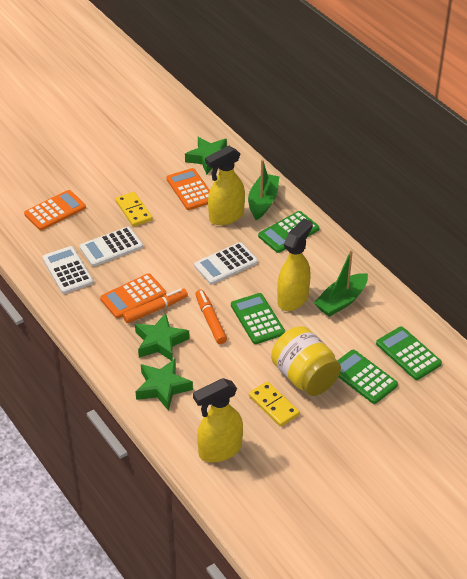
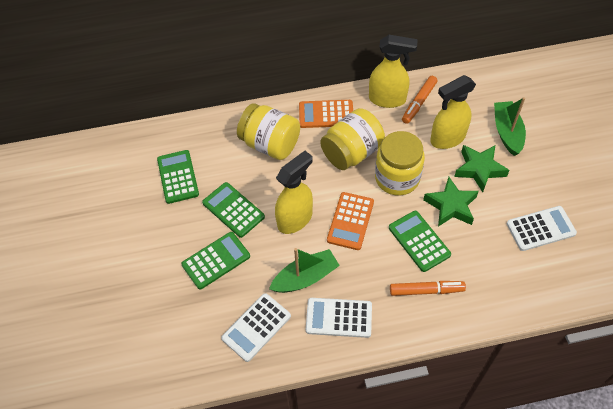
green star: [135,313,190,361] [135,359,193,411] [185,137,227,175] = 3 -> [423,177,479,227] [454,145,510,192] = 2
orange calculator: [24,190,86,230] [100,273,166,318] [166,168,210,210] = 3 -> [299,100,353,128] [327,192,374,250] = 2
yellow domino: [115,192,153,227] [249,381,300,427] = 2 -> none = 0
yellow jar: [271,326,341,396] = 1 -> [237,103,300,160] [320,108,385,170] [375,131,425,196] = 3

